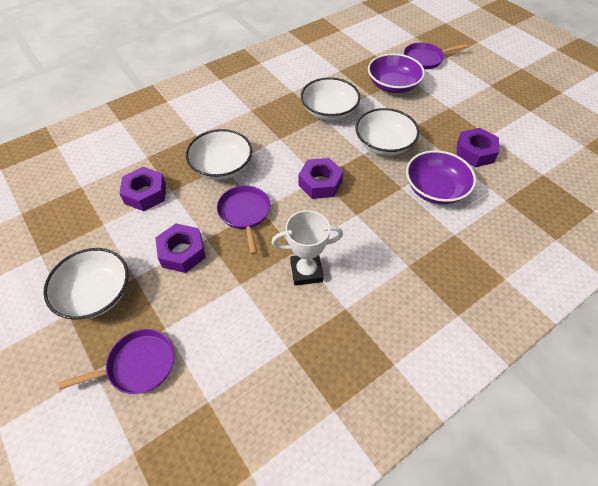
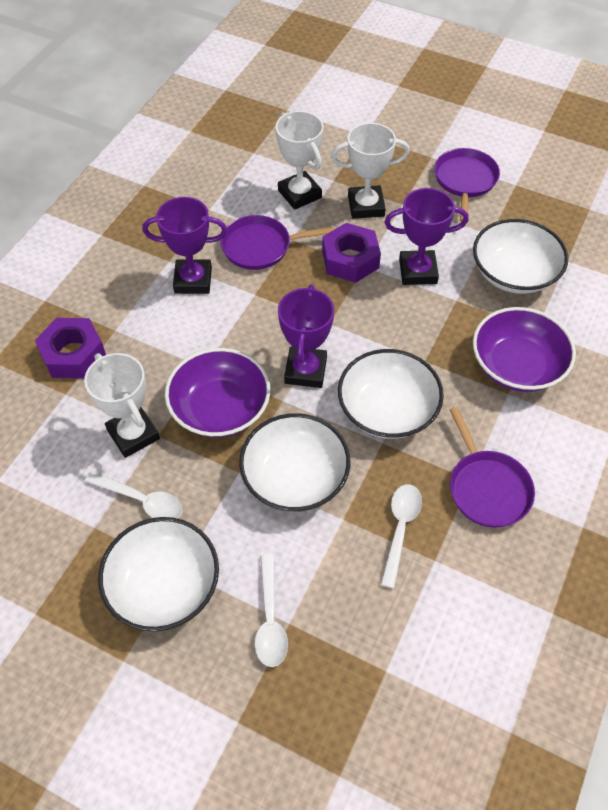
purple nut: [119,167,166,211] [155,223,206,273] [298,158,343,199] [457,128,499,167] = 4 -> [35,318,106,378] [322,223,381,283] = 2
purple trophy: none = 0 -> [142,197,227,294] [278,285,334,388] [385,188,469,285] = 3
white spoon: none = 0 -> [85,471,183,518] [254,554,288,667] [380,484,422,589] = 3
white trophy: [272,210,343,286] = 1 -> [84,353,160,458] [276,111,323,210] [331,123,410,219] = 3

